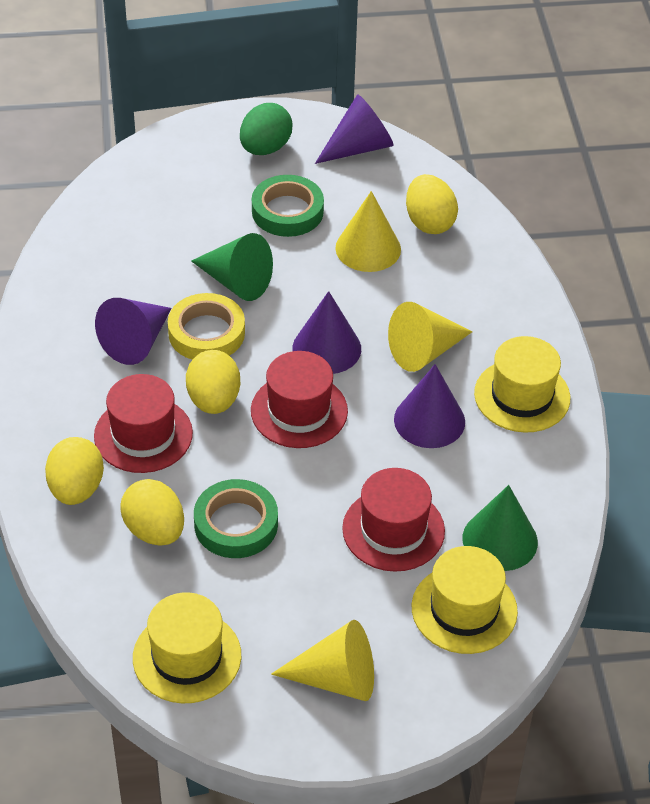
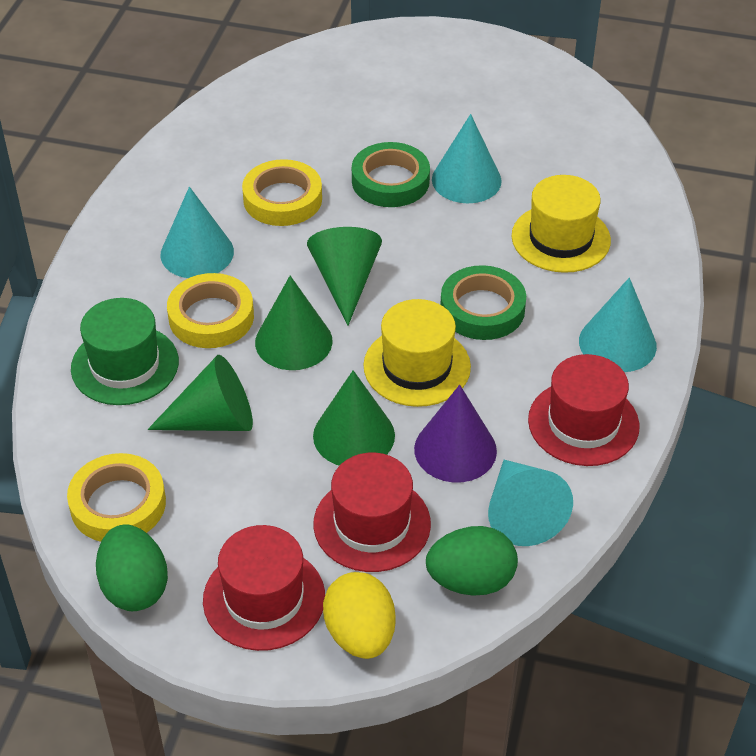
green cone: [191,233,273,301] [463,485,538,571] = 2 -> [148,355,253,431] [255,276,333,370] [307,227,382,325] [313,370,395,466] = 4
green egg: [240,103,293,155] = 1 -> [96,524,168,611] [426,526,518,596] = 2
green hat: none = 0 -> [71,298,179,405] = 1
purple cone: [95,298,172,365] [293,291,361,374] [315,94,394,164] [394,364,465,448] = 4 -> [414,385,497,482] = 1
turquoise cone: none = 0 -> [161,187,234,278] [432,114,502,203] [488,460,573,546] [579,278,657,372] = 4
yellow cone: [271,620,374,701] [335,191,401,272] [388,302,473,372] = 3 -> none = 0
yellow egg: [45,437,104,505] [121,479,184,546] [186,350,240,414] [406,174,458,234] = 4 -> [323,572,396,659] = 1
yellow hat: [133,592,241,703] [412,546,518,654] [474,336,570,433] = 3 -> [363,299,471,407] [512,175,611,273] = 2
yellow tape: [168,293,245,360] = 1 -> [67,453,166,542] [167,273,254,348] [242,159,322,226] = 3

